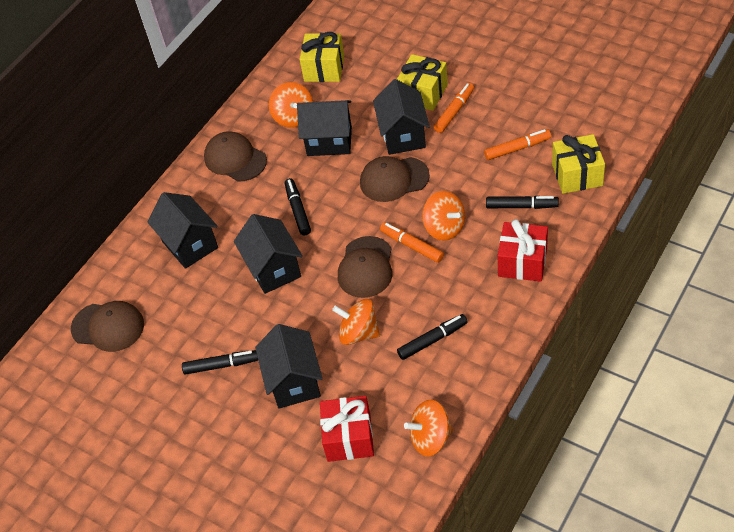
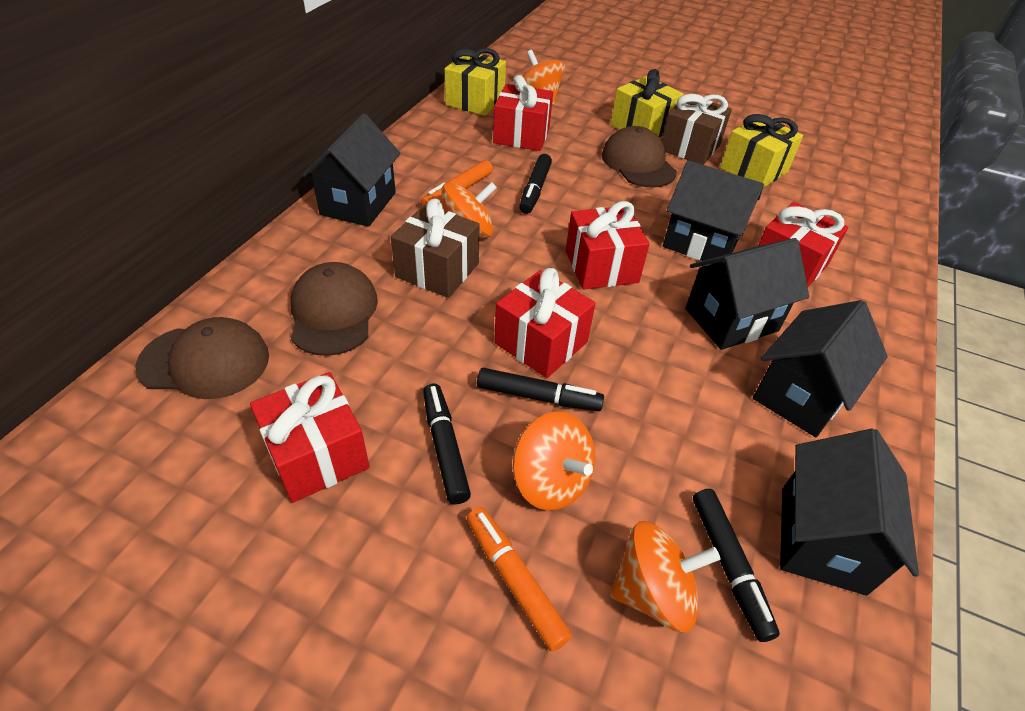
brown cap: [71,301,144,352] [204,131,267,182] [338,236,393,298] [360,156,430,202] = 4 -> [136,317,269,399] [291,262,378,356] [602,126,677,188] = 3
brown gift: none = 0 -> [391,199,480,298] [661,94,732,165] = 2
orange marker: [380,222,444,263] [434,83,474,133] [484,129,551,160] = 3 -> [421,160,493,206] [467,507,572,652] = 2
red gift: [320,396,374,462] [498,219,548,282] = 2 -> [250,372,370,503] [493,75,553,151] [494,268,596,378] [566,201,650,290] [758,202,848,287] = 5

